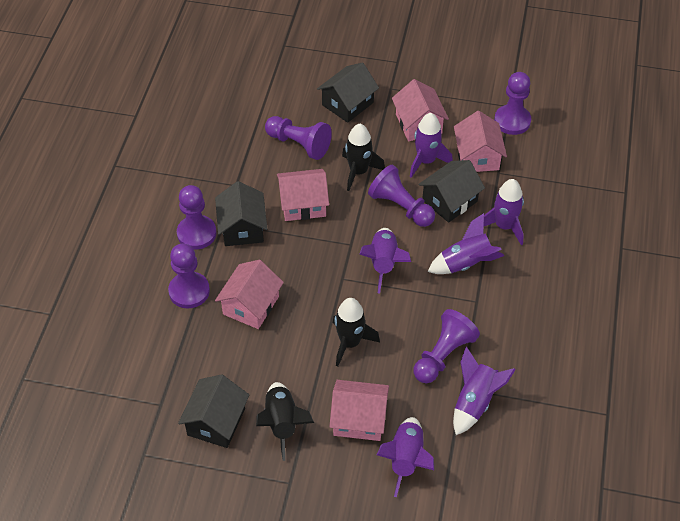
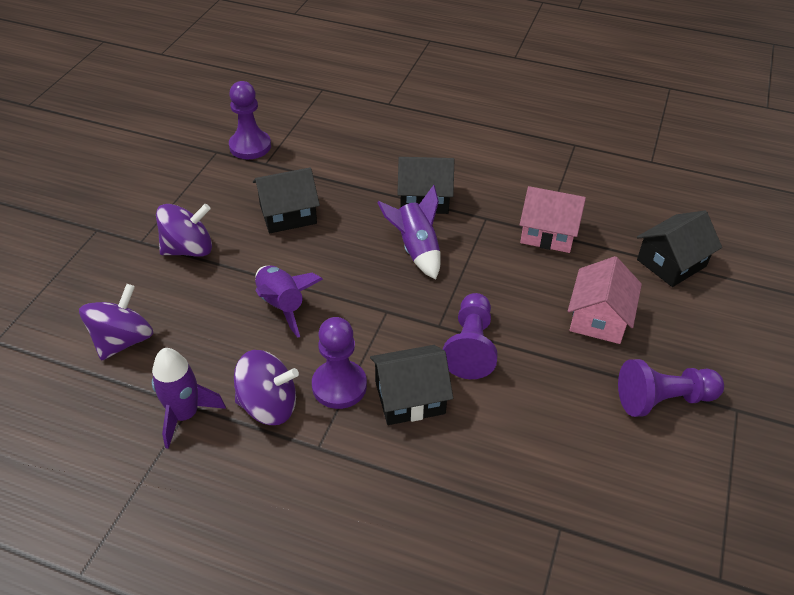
black rocket: [256,382,314,461] [333,298,380,367] [342,124,385,191] = 3 -> none = 0
pink house: [215,260,284,329] [277,169,329,221] [329,380,389,441] [392,79,449,141] [454,111,507,172] = 5 -> [520,186,586,253] [568,256,642,344] = 2
purple pawn: [168,244,210,308] [177,185,216,249] [265,116,332,160] [368,165,435,227] [413,309,480,383] [494,72,531,135] = 6 -> [229,81,271,159] [312,317,367,409] [443,293,498,379] [618,359,724,417] = 4
purple rocket: [360,228,411,294] [377,417,434,497] [410,113,453,178] [428,213,504,274] [453,347,516,435] [484,179,524,245] = 6 -> [152,348,226,449] [255,266,323,338] [377,185,441,279] = 3
purple spinning top: none = 0 -> [79,284,153,361] [156,204,212,257] [234,350,299,425] = 3

